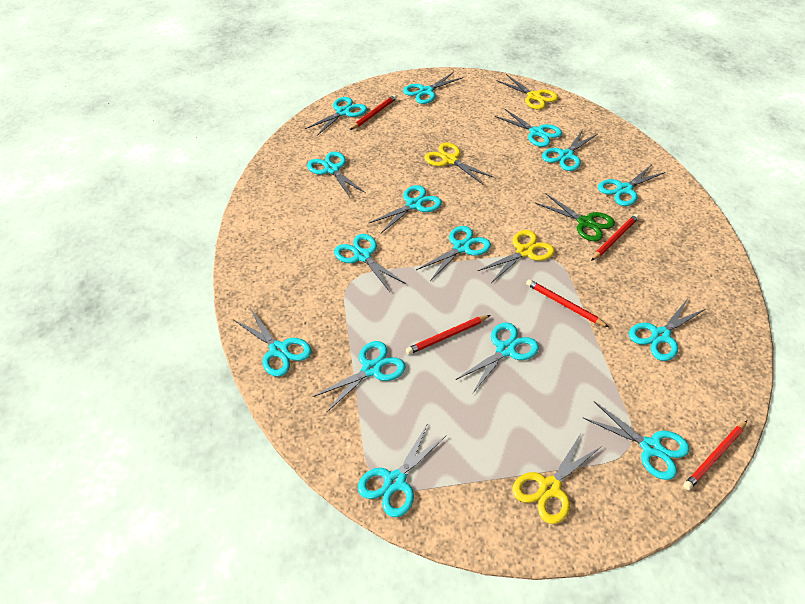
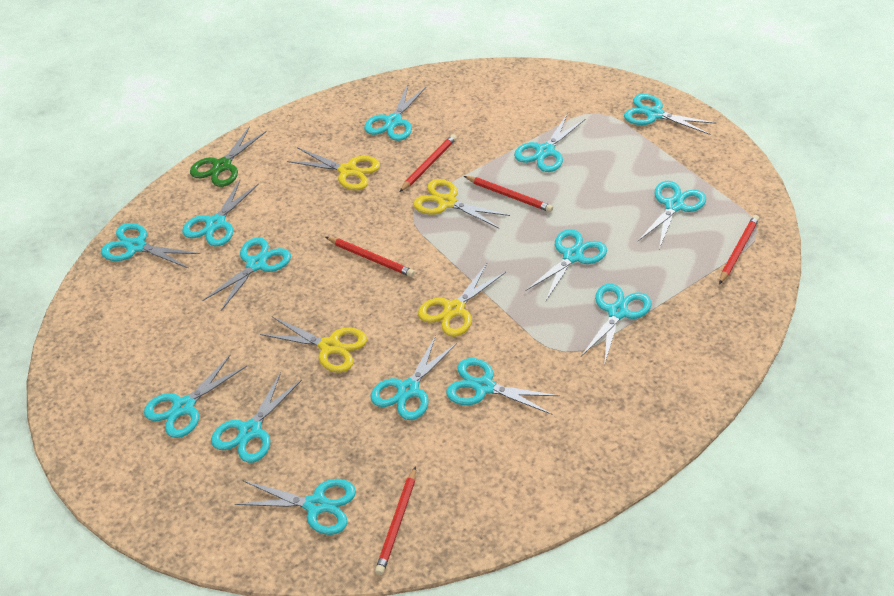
turquoise scissors: [234,308,311,377] [305,97,367,136] [307,151,366,199] [312,341,406,413] [334,234,406,292] [358,423,447,517] [368,185,442,233] [403,72,464,104] [416,226,491,281] [456,322,539,393] [495,108,562,147] [542,130,598,171] [583,401,689,480] [598,164,666,206] [629,298,706,361] = 15 -> [101,223,200,269] [144,355,247,438] [182,180,259,246] [202,237,291,311] [211,372,302,463] [235,479,356,535] [364,84,426,141] [370,335,457,420] [446,358,560,415] [514,114,585,172] [525,229,607,302] [581,283,651,365] [624,94,717,135] [638,181,706,249] = 14

